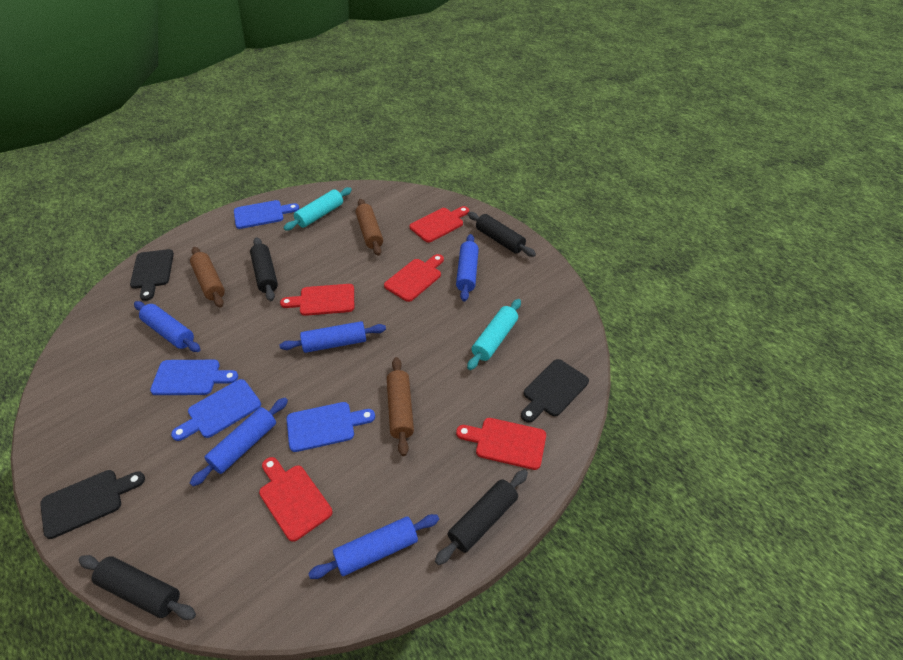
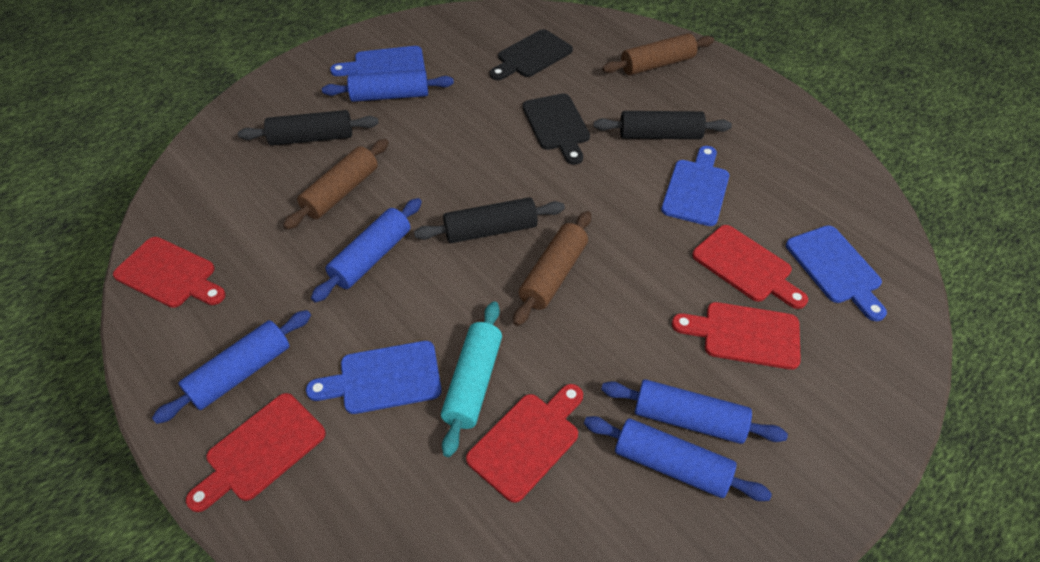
black cutting board: [40,470,145,539] [130,249,174,301] [521,359,589,423] = 3 -> [490,29,573,80] [523,93,590,165] = 2
black rolling pin: [79,555,196,620] [250,237,278,301] [435,470,528,565] [468,212,536,257] = 4 -> [238,110,379,146] [414,197,565,243] [593,111,732,139] = 3
turquoise rolling pin: [284,187,352,231] [467,299,521,370] = 2 -> [441,301,502,457] = 1

